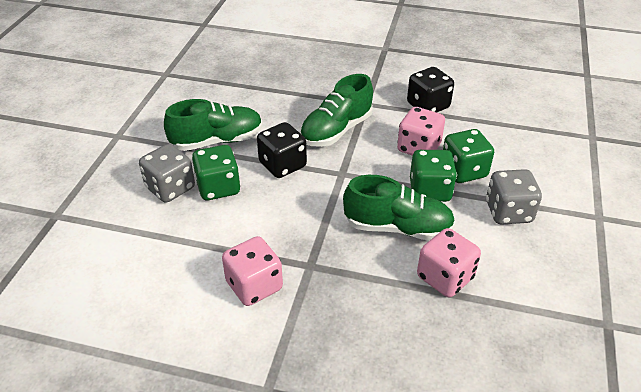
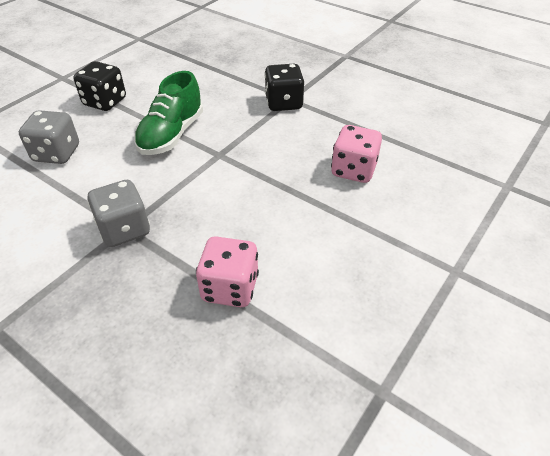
green dice: [192,145,241,200] [410,150,457,202] [443,129,494,183] = 3 -> none = 0
green shoe: [164,99,263,151] [300,74,373,147] [343,175,455,240] = 3 -> [134,71,203,155] = 1
pink dice: [222,236,283,306] [397,107,445,156] [417,228,481,297] = 3 -> [196,236,259,307] [331,125,382,183] = 2

